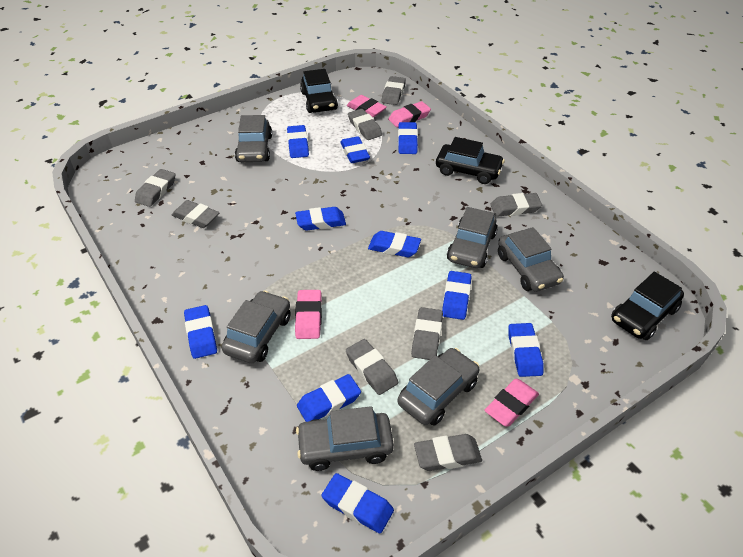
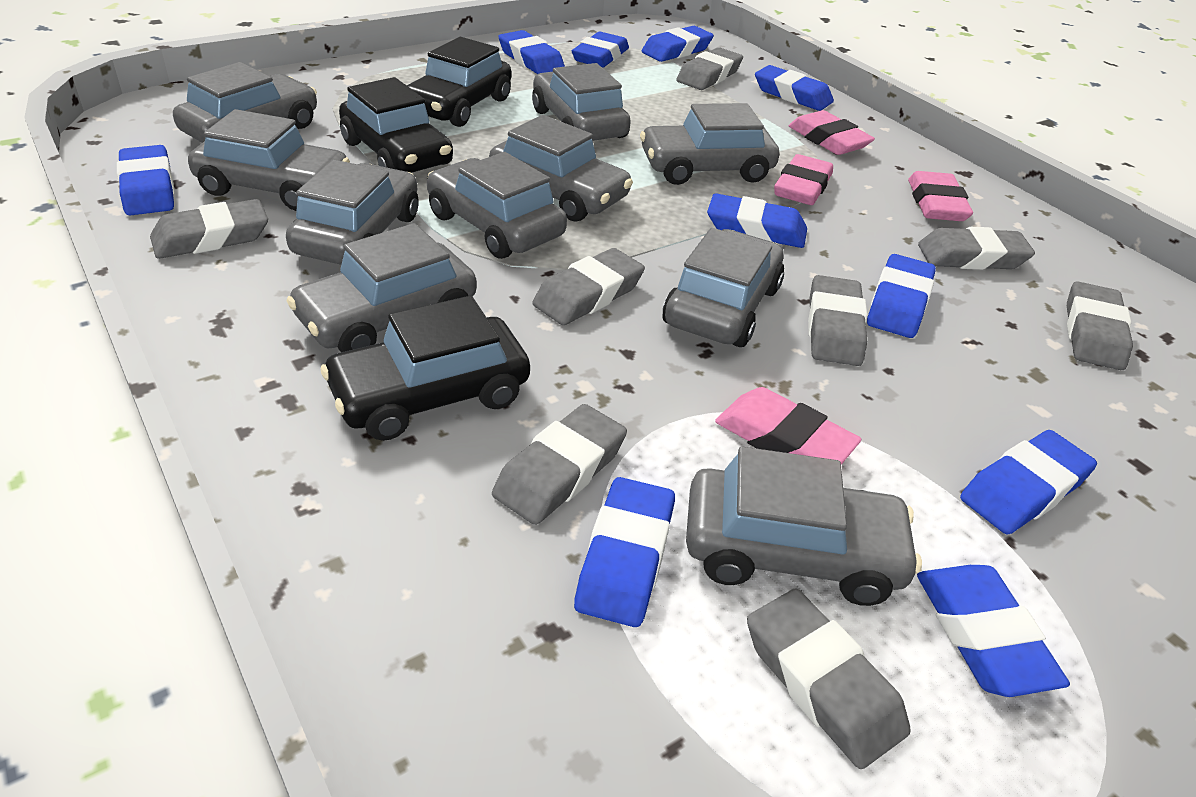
grey car: [222,290,291,363] [235,115,272,162] [296,406,394,471] [398,348,479,426] [447,207,498,268] [498,227,564,292] = 6 -> [173,62,317,143] [188,109,350,211] [286,160,419,265] [286,223,477,352] [427,152,567,259] [489,115,633,222] [532,63,631,141] [640,103,779,185] [663,228,784,347] [686,447,922,606] = 10

